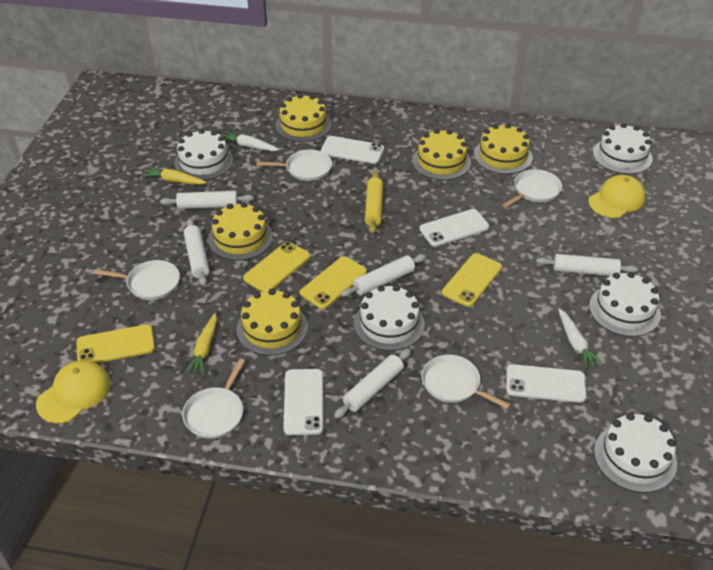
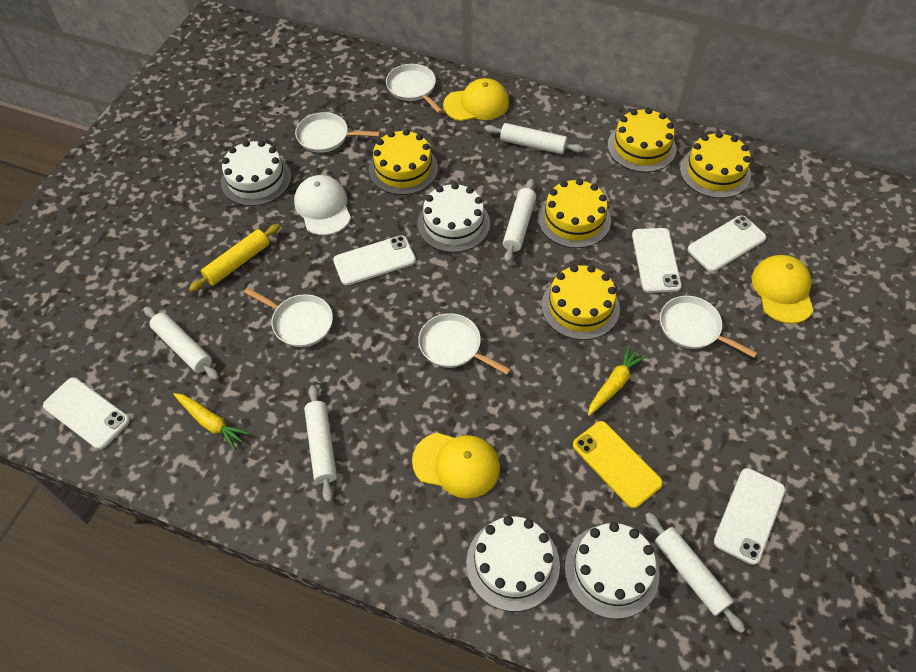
white cake: [174,129,233,180] [354,285,425,351] [589,272,661,337] [593,123,653,174] [594,413,677,493] = 5 -> [221,140,291,206] [418,183,490,253] [466,516,560,612] [565,522,659,619] = 4
white cap: none = 0 -> [294,175,351,235] = 1
white carrot: [222,131,280,151] [558,309,604,369] = 2 -> none = 0
white phone: [283,369,323,435] [321,136,384,164] [419,209,489,247] [506,364,586,403] = 4 -> [43,377,130,449] [333,235,416,285] [632,228,682,293] [688,215,766,272] [714,468,786,565] = 5
yellow cap: [36,360,111,423] [588,175,646,218] = 2 -> [412,433,500,499] [443,78,509,121] [752,255,814,324] = 3
yellow phone: [76,324,155,363] [243,242,310,292] [300,256,367,309] [442,253,502,307] = 4 -> [573,421,663,508] = 1

